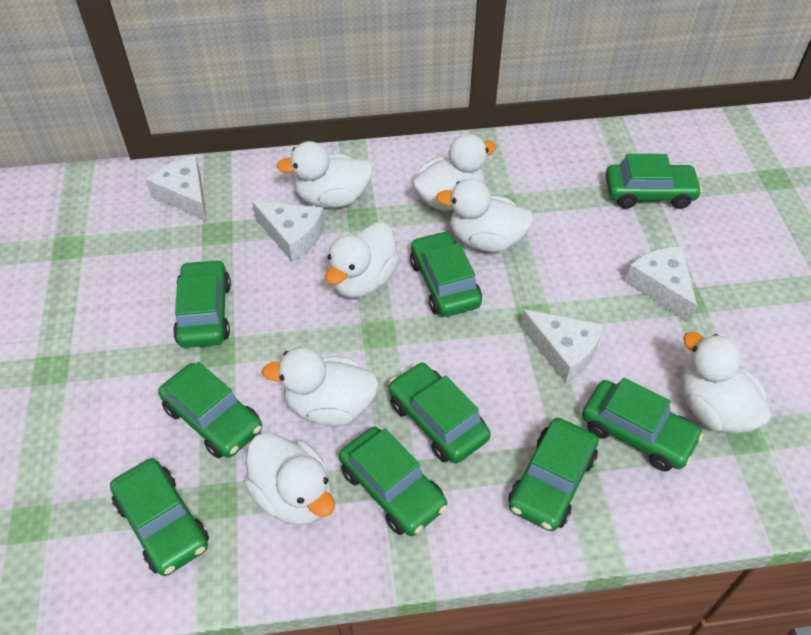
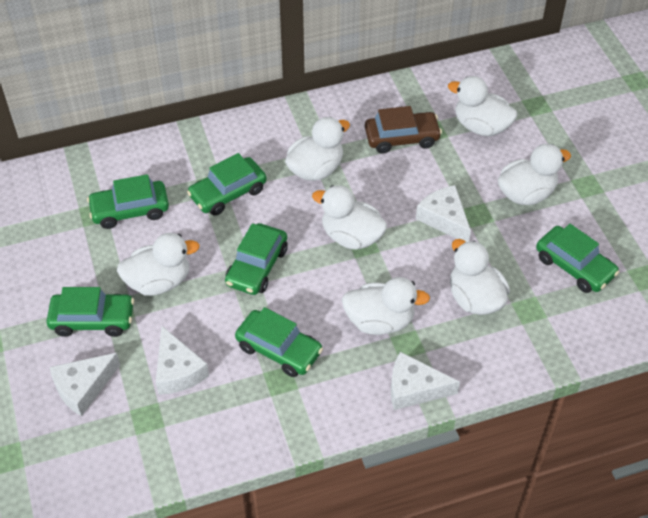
brown car: none = 0 -> [365,106,442,154] = 1
green car: [110,458,209,576] [158,362,262,458] [173,259,231,348] [339,427,448,536] [388,362,491,463] [410,231,482,317] [508,418,598,531] [582,378,704,472] [605,154,702,209] = 9 -> [46,287,134,337] [87,174,169,229] [187,153,266,216] [225,223,288,295] [235,307,323,377] [536,224,619,293] = 6

